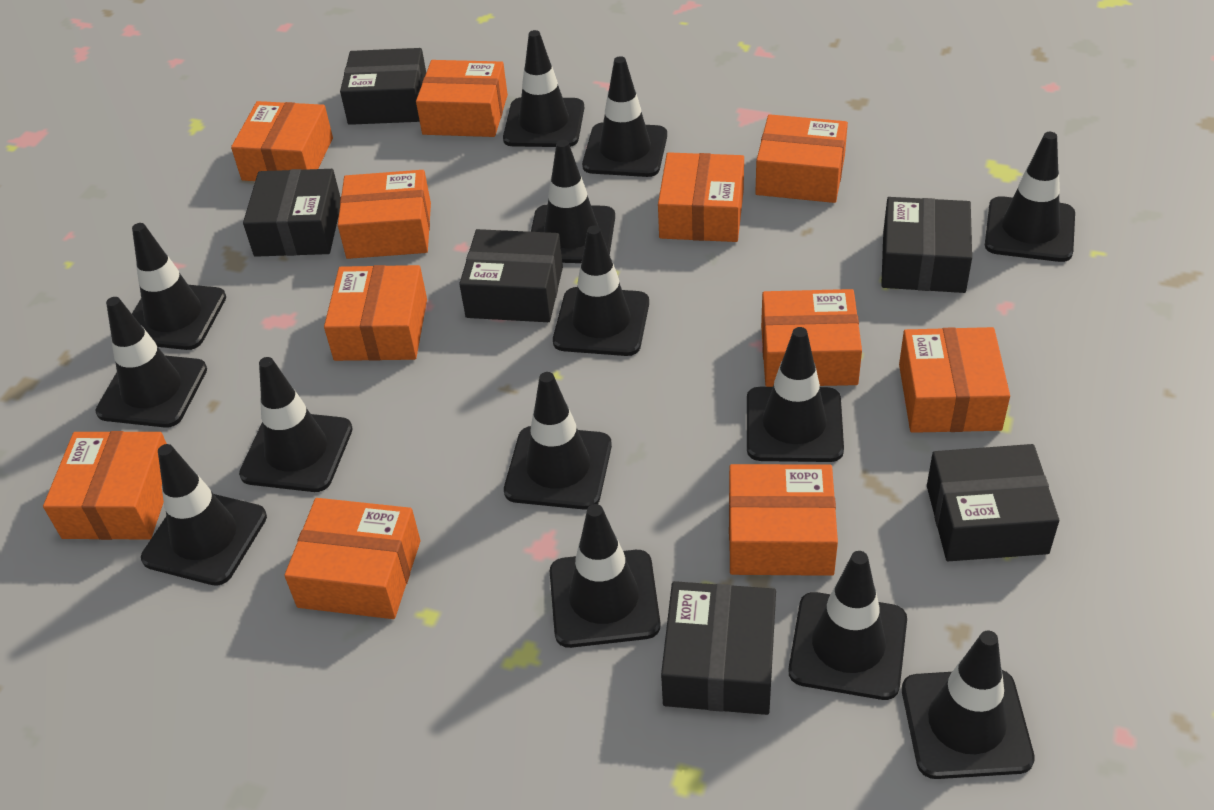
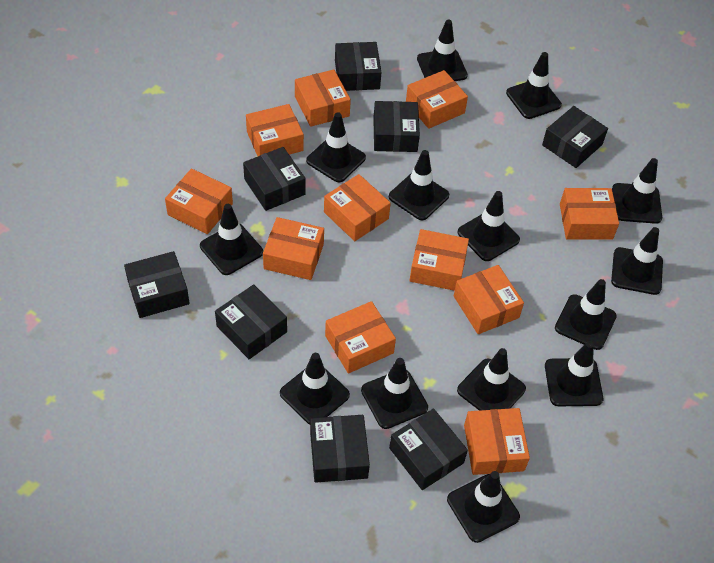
black box: [243,169,341,257] [340,48,426,125] [459,229,563,322] [661,581,776,715] [881,197,972,293] [927,444,1059,561] = 6 -> [124,251,190,318] [215,284,287,359] [243,147,306,211] [310,415,370,483] [335,42,381,91] [373,101,420,152] [389,408,468,490] [542,106,608,168] = 8

